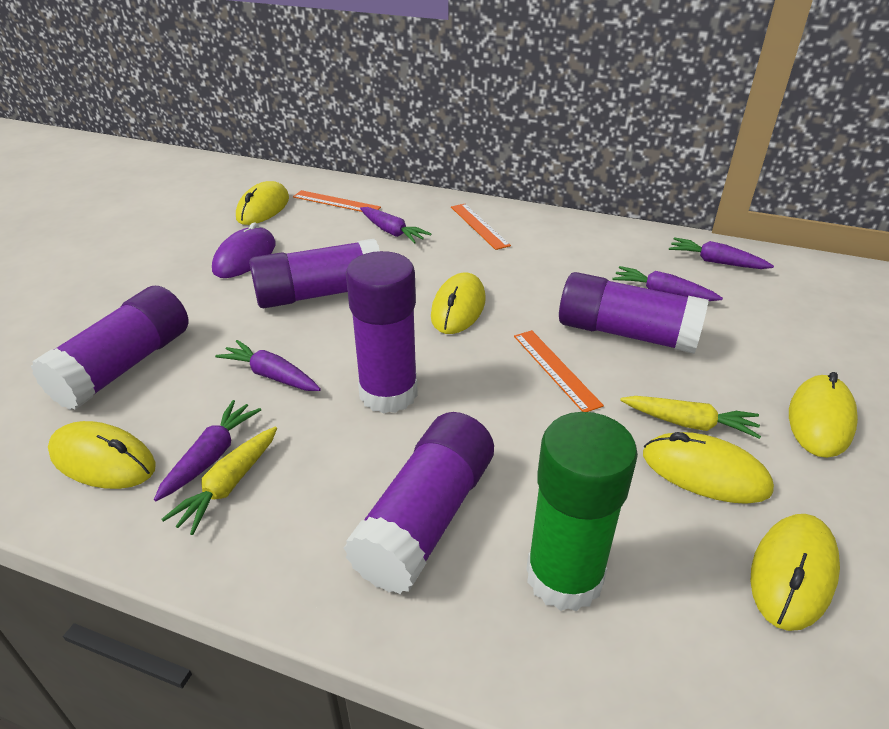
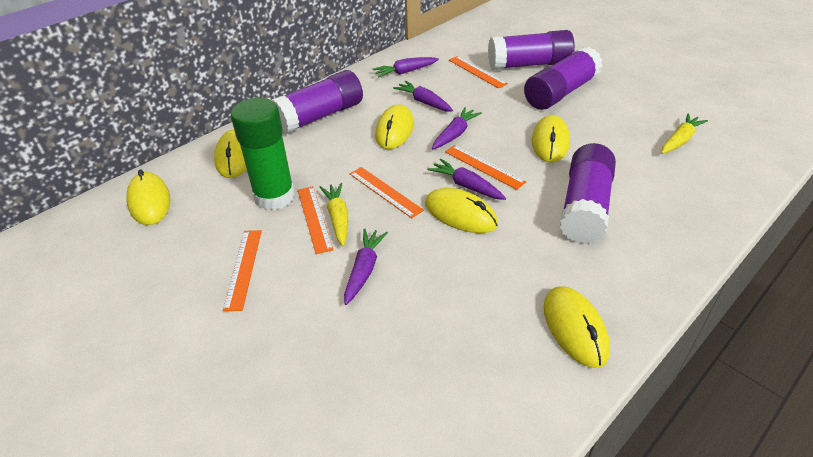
orange ruler: [293,190,381,212] [451,204,511,250] [514,330,604,412] = 3 -> [223,230,262,311] [298,186,334,254] [350,167,424,218] [445,145,526,190] [449,56,508,88] = 5
purple glue stick: [31,286,189,410] [249,239,380,308] [344,412,494,594] [346,251,418,414] [559,272,709,354] = 5 -> [272,70,363,134] [488,30,575,70] [524,47,603,110] [560,143,616,244] = 4
purple mouse: [212,222,275,278] = 1 -> none = 0

